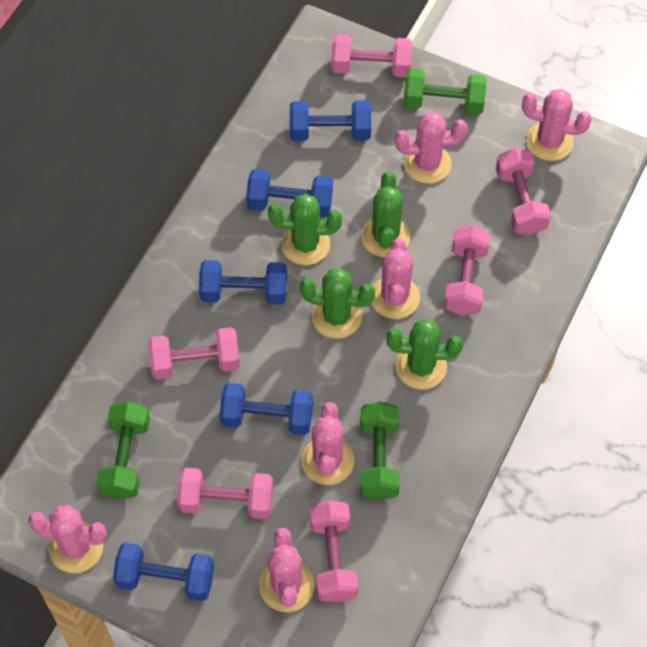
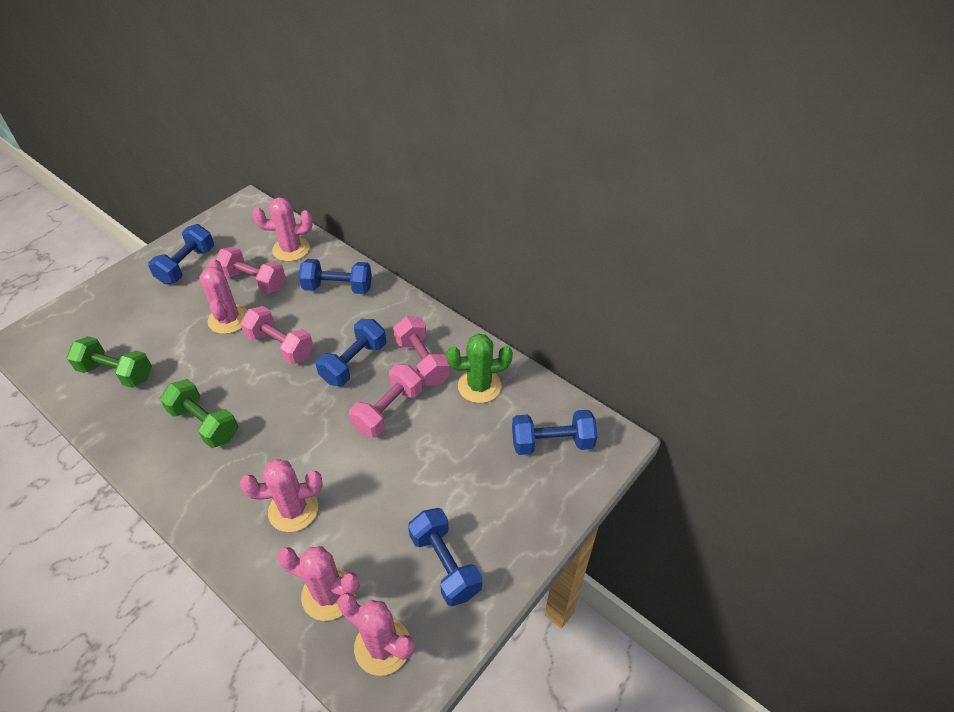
green cactus: [268,194,342,265] [300,268,375,339] [361,171,410,258] [386,319,463,389] = 4 -> [446,333,513,403] = 1
green dumbbell: [96,401,150,499] [360,402,400,500] [403,68,487,115] = 3 -> [67,336,152,388] [160,379,238,448] = 2
pink cactus: [28,505,107,573] [259,528,314,612] [301,402,354,485] [371,239,420,319] [395,111,468,183] [522,89,592,161] = 6 -> [199,259,247,334] [240,459,323,532] [252,197,313,261] [277,546,360,621] [338,592,414,676] = 5
pink dumbbell: [148,327,240,380] [177,468,273,519] [309,500,358,602] [331,34,412,77] [444,225,490,316] [496,148,551,235] = 6 -> [216,247,286,294] [240,306,314,364] [349,364,422,438] [393,316,451,386] = 4

